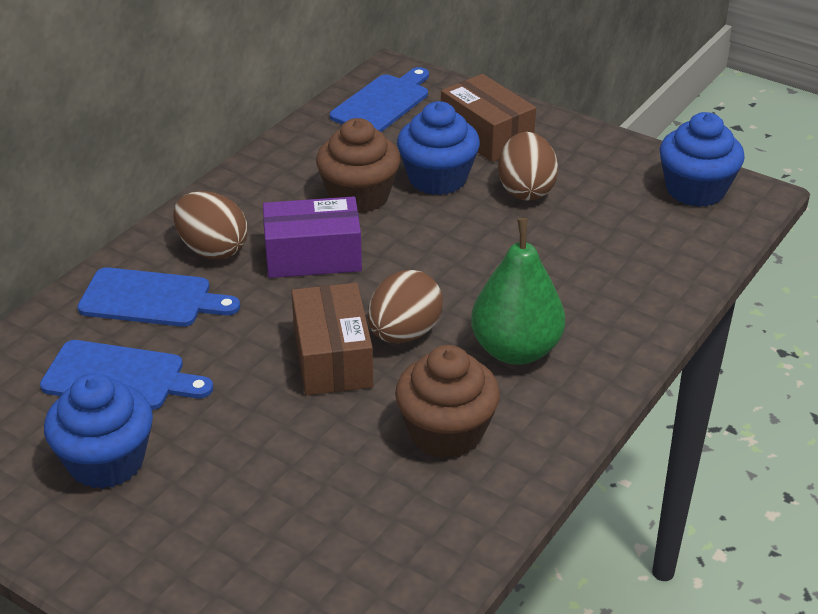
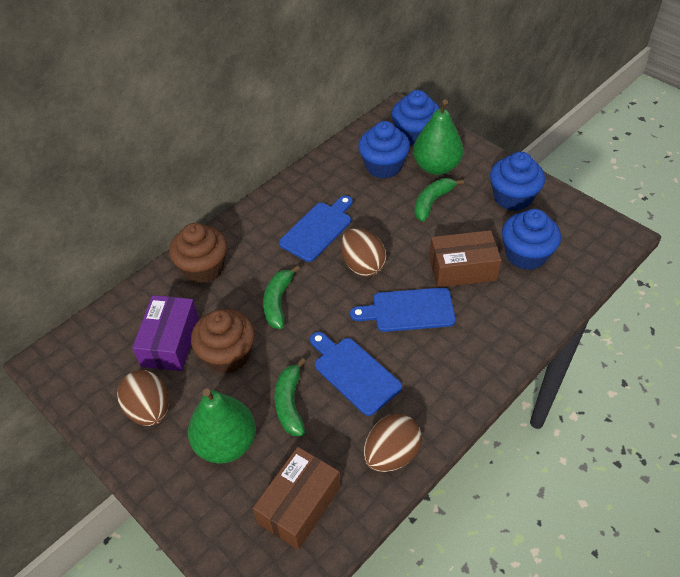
blue cupcake: [44,373,153,489] [397,101,480,195] [660,112,745,207] = 3 -> [358,121,410,179] [392,90,440,146] [490,152,545,211] [502,209,561,270] = 4
green banana: none = 0 -> [263,265,300,329] [275,358,306,436] [414,178,464,222] = 3
green pear: [471,218,565,365] = 1 -> [188,389,256,464] [413,100,463,175] = 2

